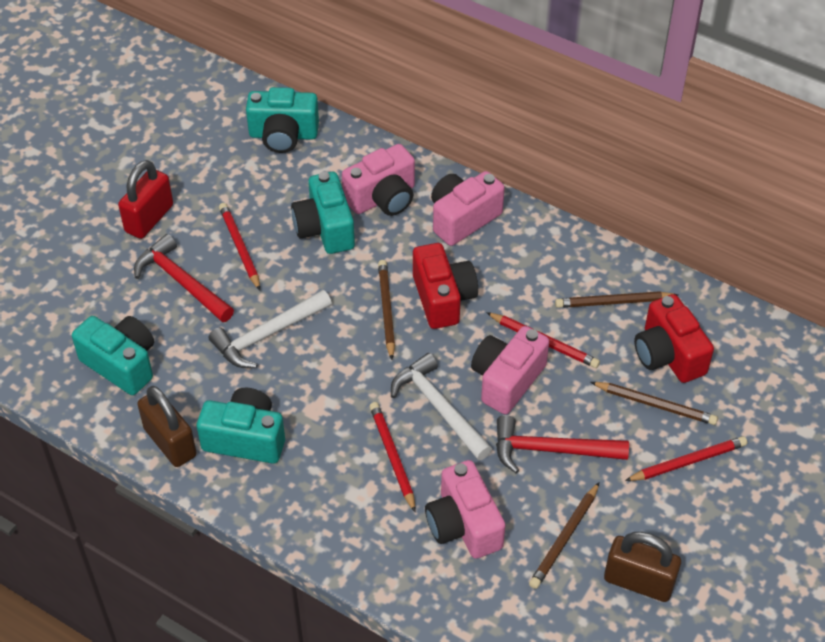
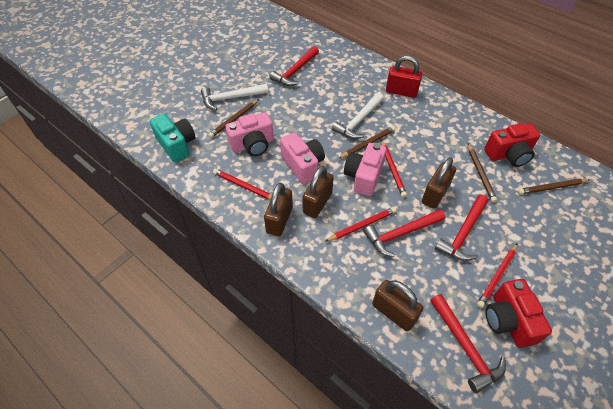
brown padlock: [137,386,197,467] [604,532,681,602] = 2 -> [264,183,293,236] [302,166,334,218] [372,280,423,331] [422,157,456,209] = 4
pink camera: [342,144,415,216] [425,460,506,559] [431,171,505,246] [471,326,549,415] = 4 -> [225,112,274,156] [280,132,325,184] [344,143,387,196] = 3
red hammer: [134,234,234,322] [496,415,629,473] = 2 -> [269,46,319,86] [364,209,445,257] [430,294,506,393] [435,195,488,261] = 4
turquoise camera: [72,316,154,395] [197,388,285,464] [246,87,319,153] [291,172,355,254] = 4 -> [149,113,195,162] = 1

